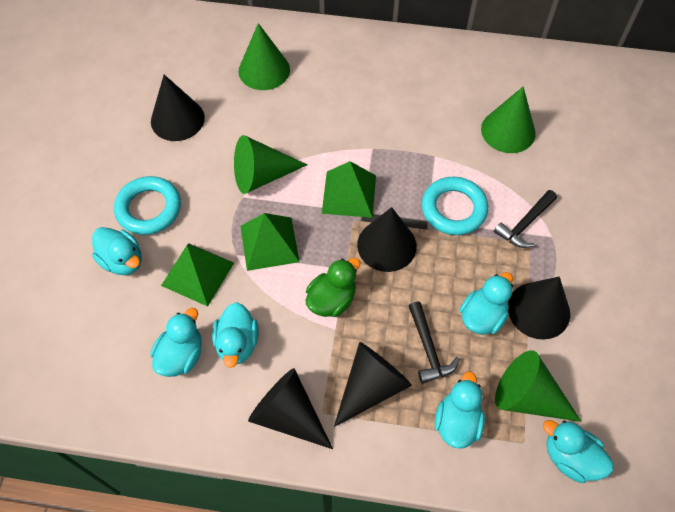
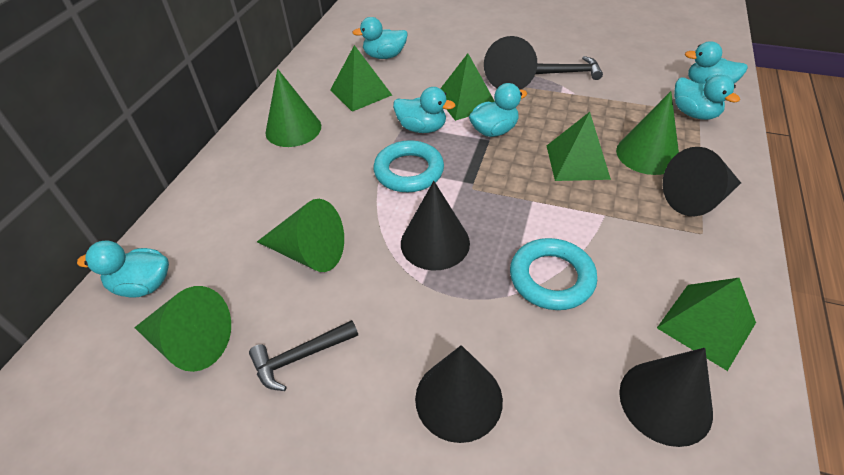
green duck: [306,258,360,317] = 1 -> none = 0
green pyramid: [161,243,234,307] [241,213,300,271] [322,161,376,218] = 3 -> [330,45,392,112] [440,53,495,121] [547,112,611,181] [657,278,756,371] = 4

